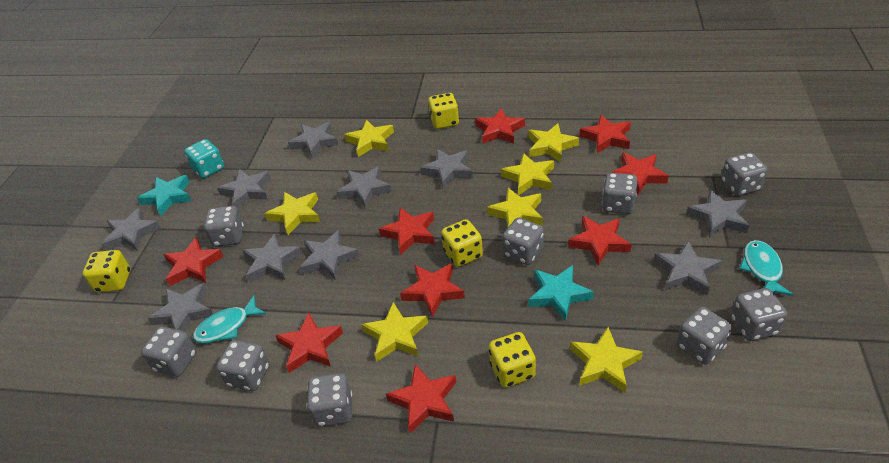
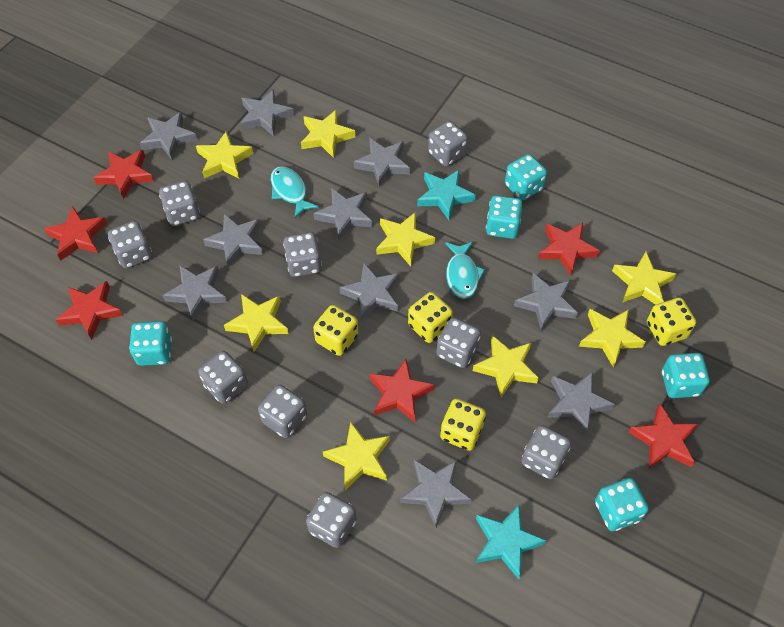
red star: [163,237,224,286] [275,313,343,373] [379,208,435,255] [386,364,456,433] [400,263,465,317] [475,109,525,144] [568,216,632,266] [579,115,631,153] [611,153,669,195] = 9 -> [44,207,107,261] [56,281,123,340] [94,150,154,199] [369,359,435,422] [538,223,600,276] [628,404,698,469] = 6
turquoise dice: [184,139,224,179] = 1 -> [129,321,172,366] [486,195,523,239] [505,154,547,200] [595,478,649,531] [662,353,710,398] = 5
yellow star: [265,192,320,235] [344,120,394,157] [361,302,428,361] [487,188,543,227] [501,153,554,195] [528,123,579,162] [570,327,643,392] = 7 -> [196,132,253,179] [224,294,289,352] [301,110,355,158] [323,422,390,490] [376,212,435,266] [473,335,539,397] [579,309,646,368] [612,252,676,305] = 8

